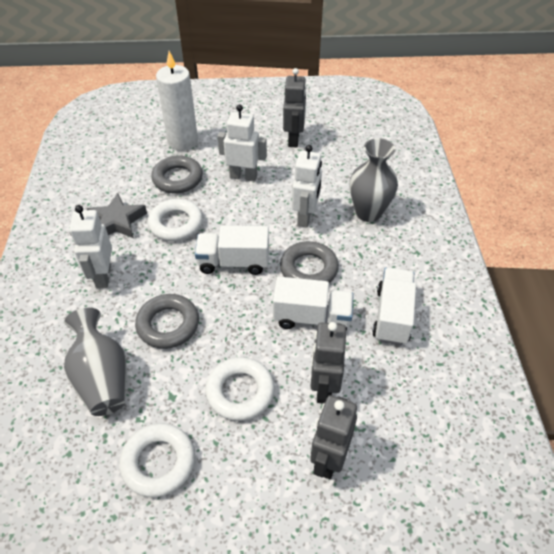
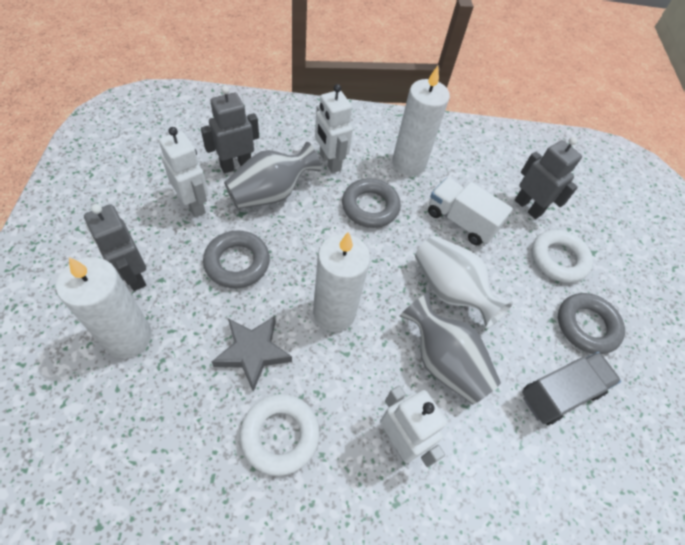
grey truck: none = 0 -> [522,352,621,425] = 1
white candle: [156,51,198,151] = 1 -> [56,257,152,358] [313,232,370,331] [392,66,450,176] = 3
white ring: [119,423,195,497] [148,199,203,241] [205,357,275,421] = 3 -> [240,394,320,476] [532,229,593,283] = 2
white truck: [195,225,269,275] [273,277,354,331] [372,268,416,345] = 3 -> [428,178,513,245] = 1
white vase: none = 0 -> [415,236,513,329] = 1

